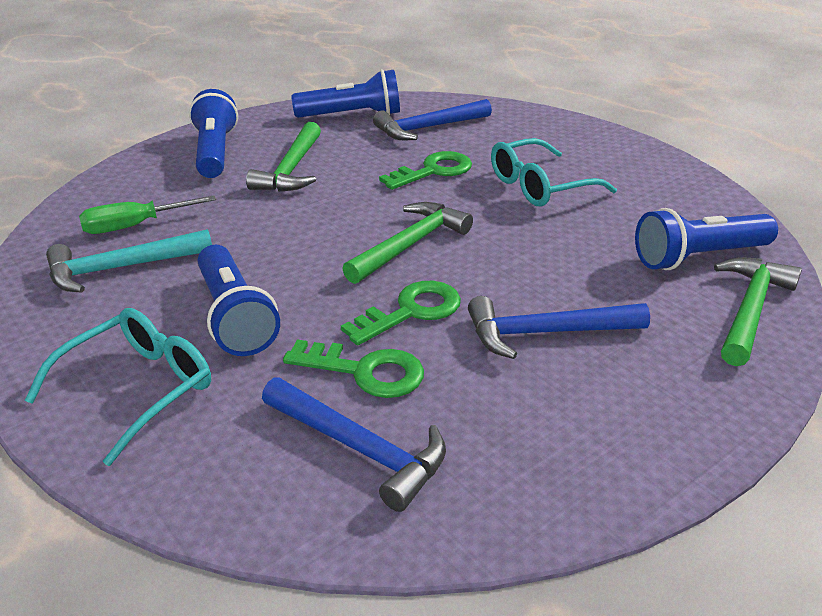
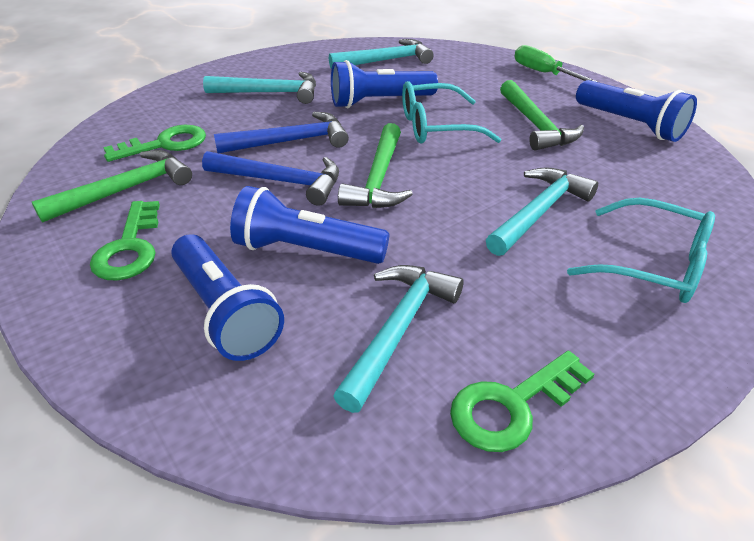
blue hammer: [262,377,446,512] [373,99,492,140] [468,296,650,359] = 3 -> [202,151,339,206] [214,112,349,153] = 2
turquoise hammer: [46,229,212,293] = 1 -> [203,72,316,104] [329,39,434,69] [333,265,464,413] [486,167,598,256] = 4

